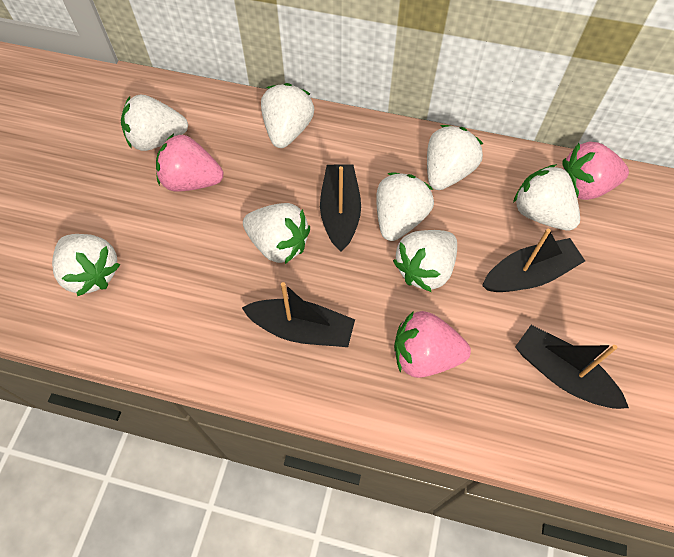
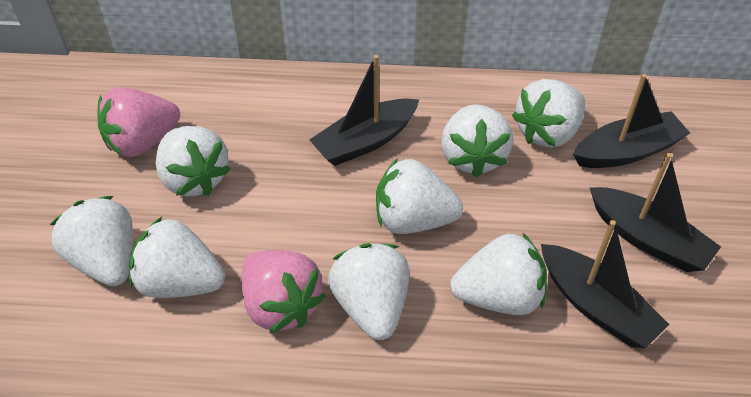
pink strawberry: [156,134,224,192] [394,311,471,378] [562,142,629,200] = 3 -> [97,87,180,157] [241,250,326,333] = 2

